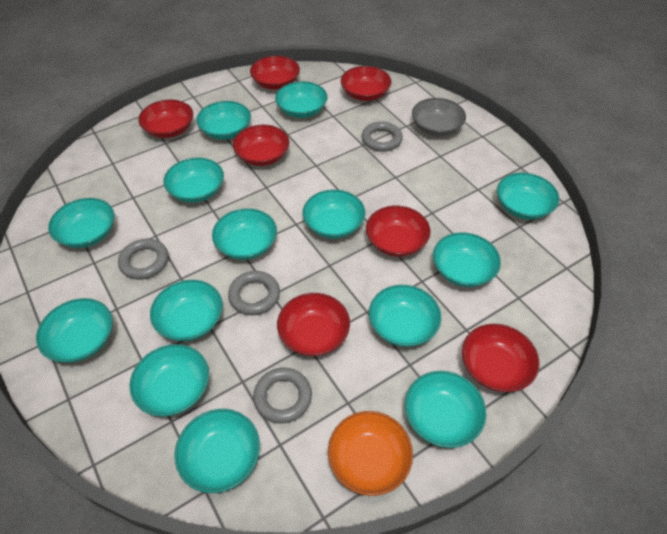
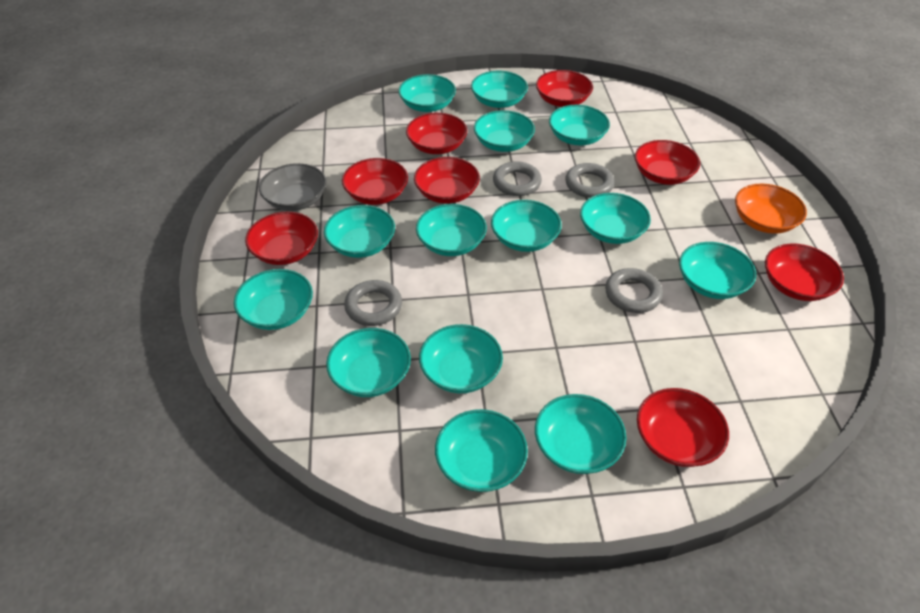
red bowl: [138,100,193,138] [233,125,289,166] [250,56,300,90] [277,293,350,356] [341,66,391,101] [366,206,431,257] [462,324,540,392] = 7 -> [245,212,318,265] [342,158,408,205] [406,113,467,154] [414,157,480,204] [536,70,593,107] [635,140,700,185] [637,388,729,467] [765,244,844,301] = 8

